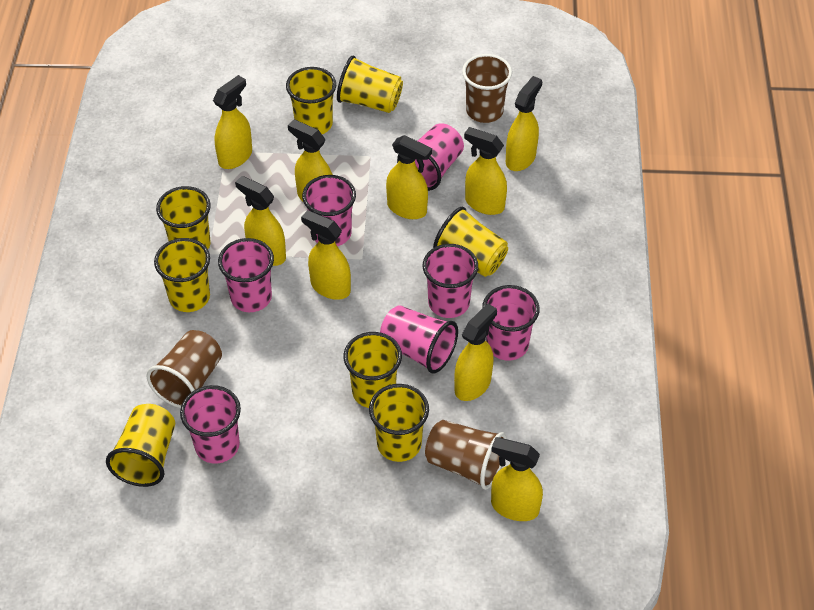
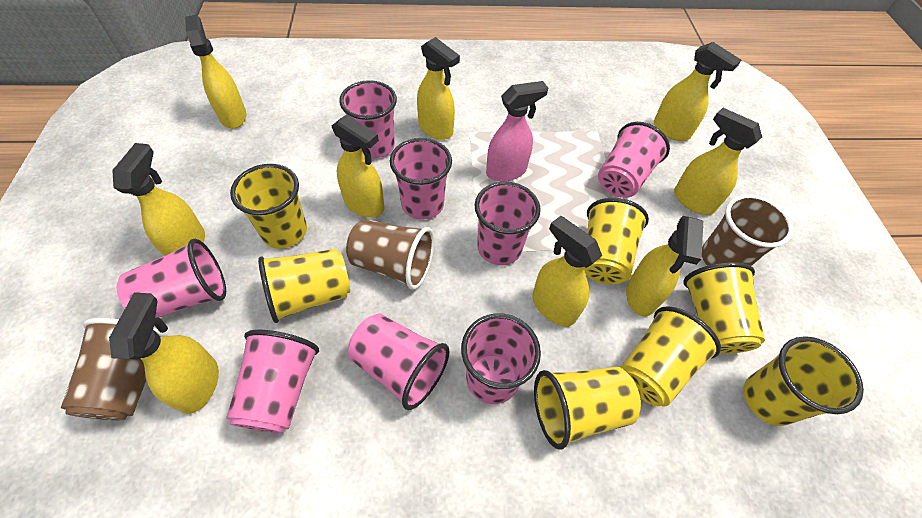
pink cup: [180,385,241,464] [218,238,274,312] [302,175,356,246] [380,305,458,374] [397,123,464,191] [423,244,478,318] [482,285,540,361] = 7 -> [116,239,226,318] [226,330,319,433] [339,80,397,158] [348,314,450,410] [390,138,452,220] [461,313,541,404] [475,181,541,265] [598,122,670,198] = 8
pink spray bottle: none = 0 -> [486,81,548,182] = 1
yellow cup: [106,404,175,487] [154,238,210,312] [156,186,211,249] [286,67,336,134] [337,55,403,113] [344,332,402,408] [369,384,429,462] [433,207,508,277] = 8 -> [230,164,307,249] [258,249,350,323] [534,367,641,449] [584,198,649,284] [620,306,721,407] [683,262,765,354] [744,336,864,426] = 7

